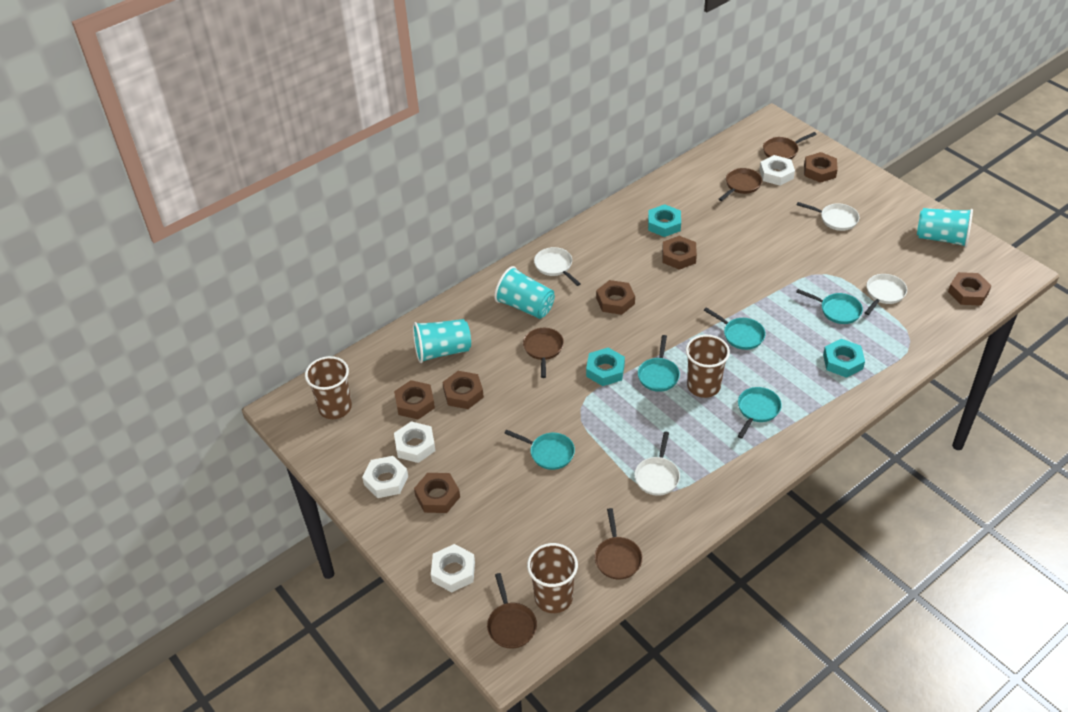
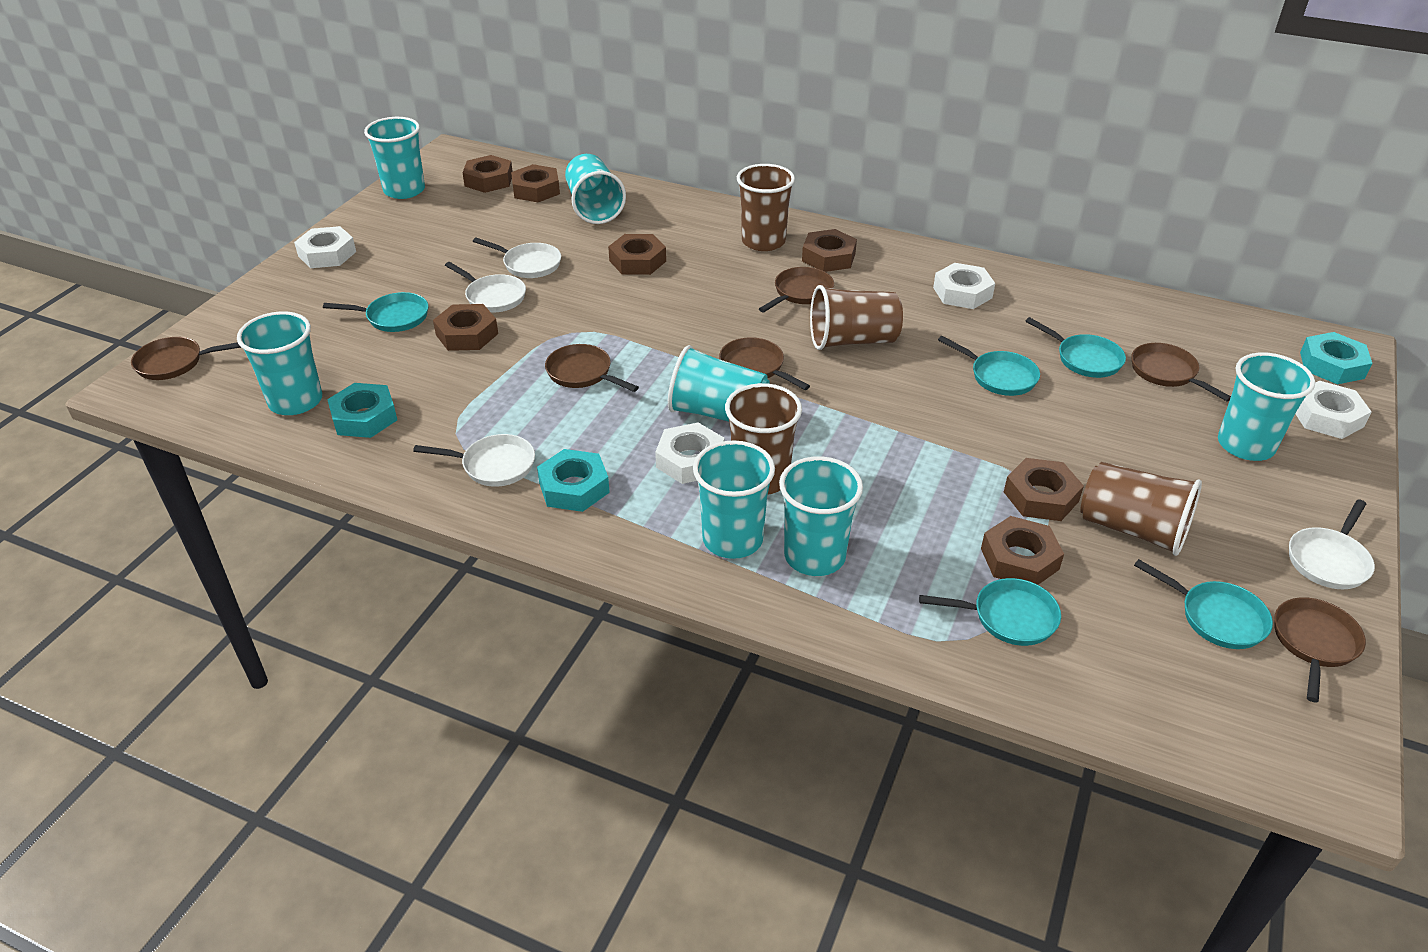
brown cup: [305,356,352,419] [527,543,578,613] [686,335,730,398] = 3 -> [725,383,802,495] [737,164,795,251] [810,285,903,350] [1080,462,1202,556] = 4
brown pan: [487,573,537,649] [523,328,564,378] [595,508,643,579] [719,168,762,201] [763,132,817,159] = 5 -> [131,337,241,380] [545,344,639,392] [719,337,810,390] [759,267,834,312] [1131,343,1231,402] [1275,597,1366,703] = 6
turquoise cup: [413,319,471,363] [494,266,555,319] [917,208,973,248] = 3 -> [237,311,322,415] [364,117,425,199] [565,154,626,224] [668,345,770,422] [693,440,775,559] [779,456,863,576] [1218,352,1315,461] = 7

